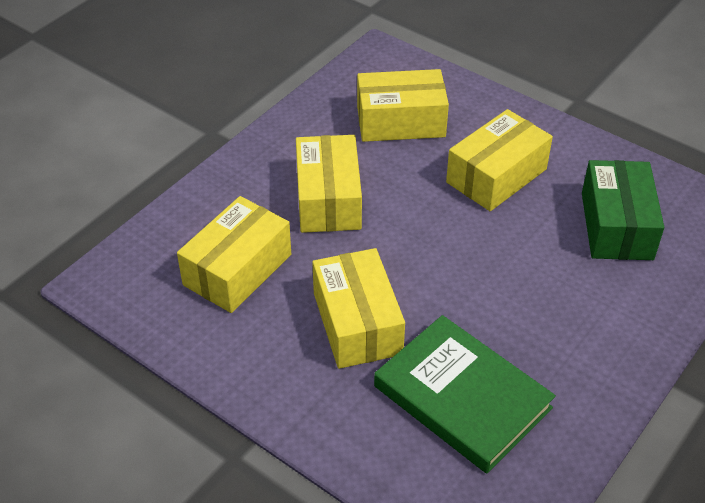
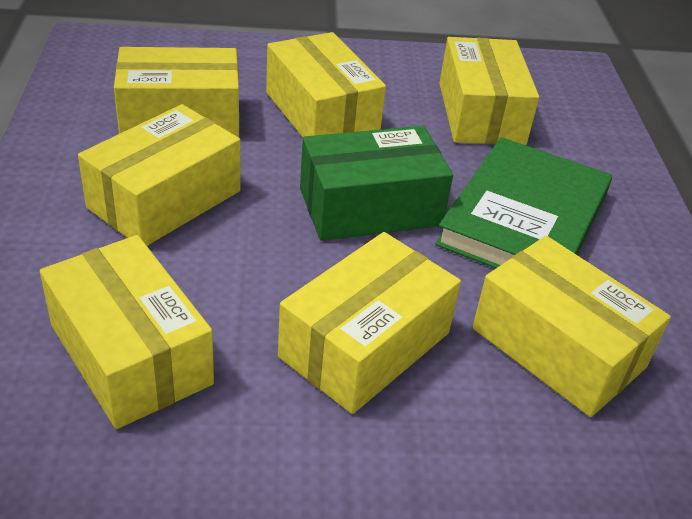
yellow box: [177,196,291,313] [296,135,362,233] [312,248,405,369] [357,69,449,142] [446,109,553,211] = 5 -> [40,235,214,429] [78,104,241,246] [114,47,239,137] [266,32,386,137] [278,232,461,414] [439,37,539,145] [472,236,671,417] = 7

